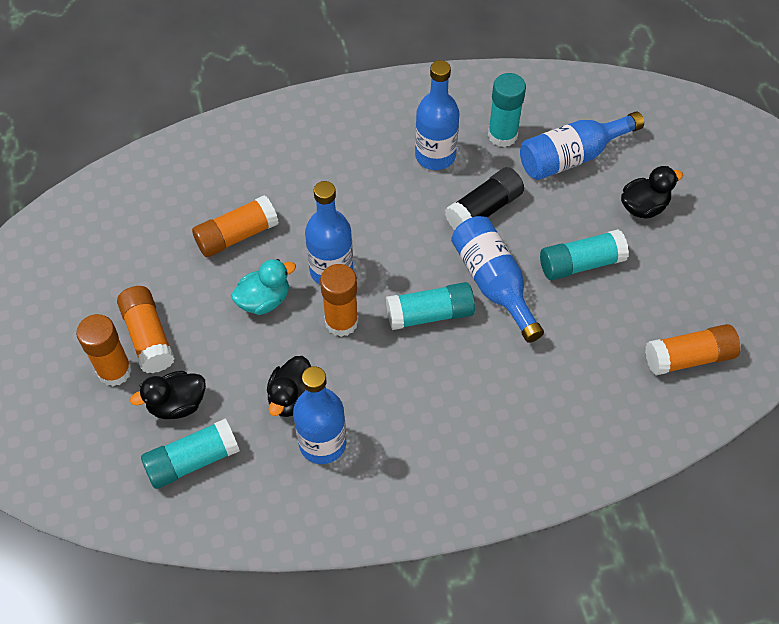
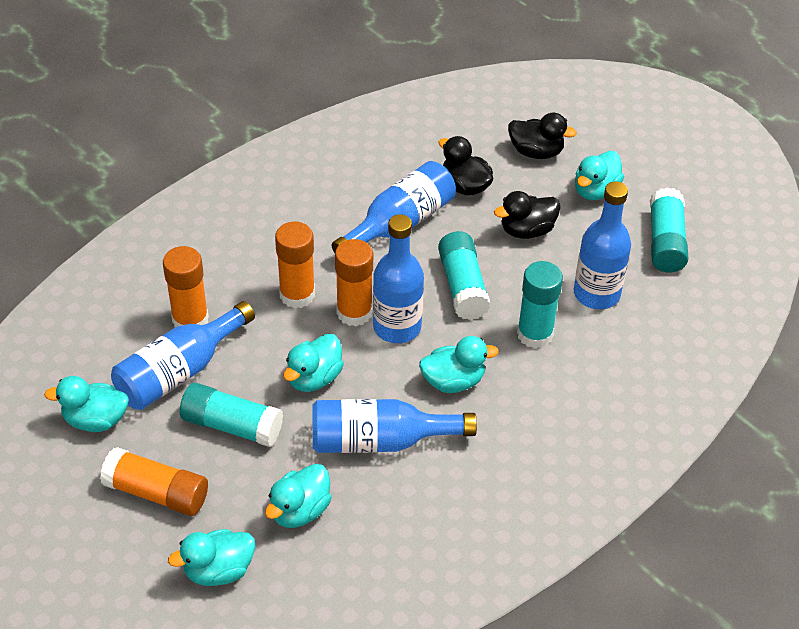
black glue stick: [445,167,524,230] = 1 -> none = 0
orange glue stick: [76,314,132,386] [117,286,175,374] [192,195,279,257] [320,264,358,337] [645,324,741,375] = 5 -> [100,447,208,516] [163,246,209,327] [275,222,315,308] [335,239,373,326] = 4
turquoise duck: [231,259,296,315] = 1 -> [44,376,129,432] [168,529,255,586] [265,464,332,528] [283,334,344,392] [419,336,499,393] [575,151,624,200] = 6

